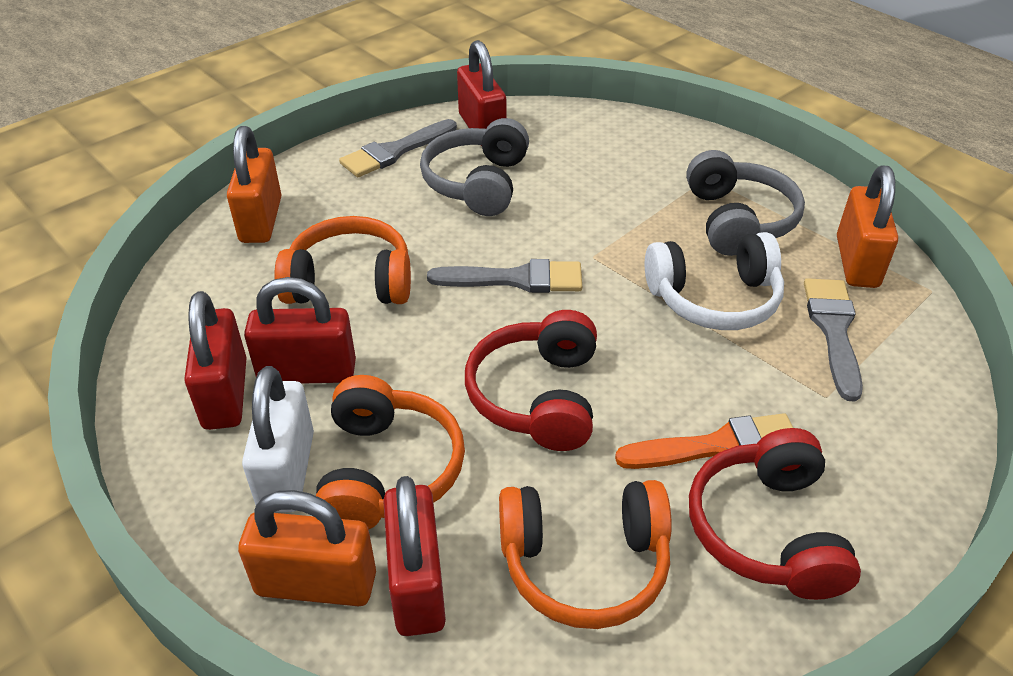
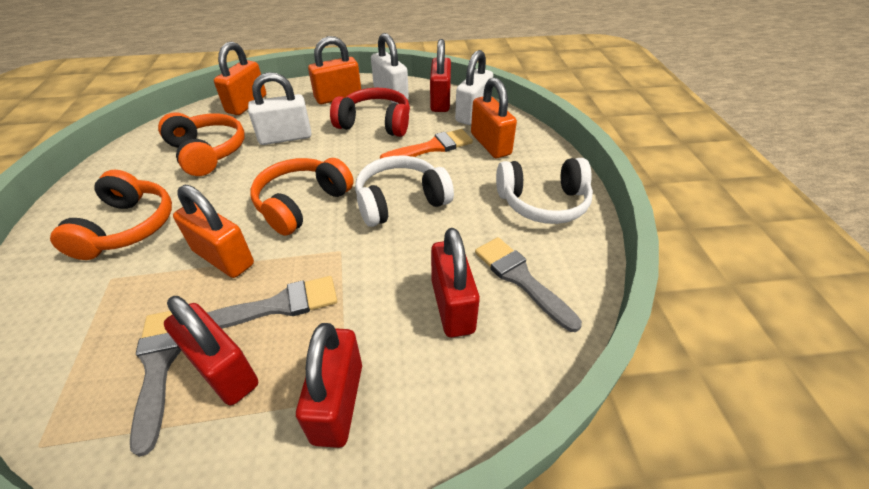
grey headphones: [420,118,529,216] [686,150,805,256] = 2 -> none = 0
orange padlock: [227,126,281,243] [238,490,376,607] [837,166,898,288] = 3 -> [173,185,254,278] [214,42,266,115] [308,36,361,104] [471,77,517,158] = 4
red headphones: [465,310,597,451] [689,428,861,600] = 2 -> [330,88,410,137] = 1
white headphones: [645,232,784,330] = 1 -> [355,156,454,227] [496,158,593,224] = 2
white padlock: [242,366,314,512] = 1 -> [248,72,312,145] [371,33,409,104] [455,50,493,125] = 3

